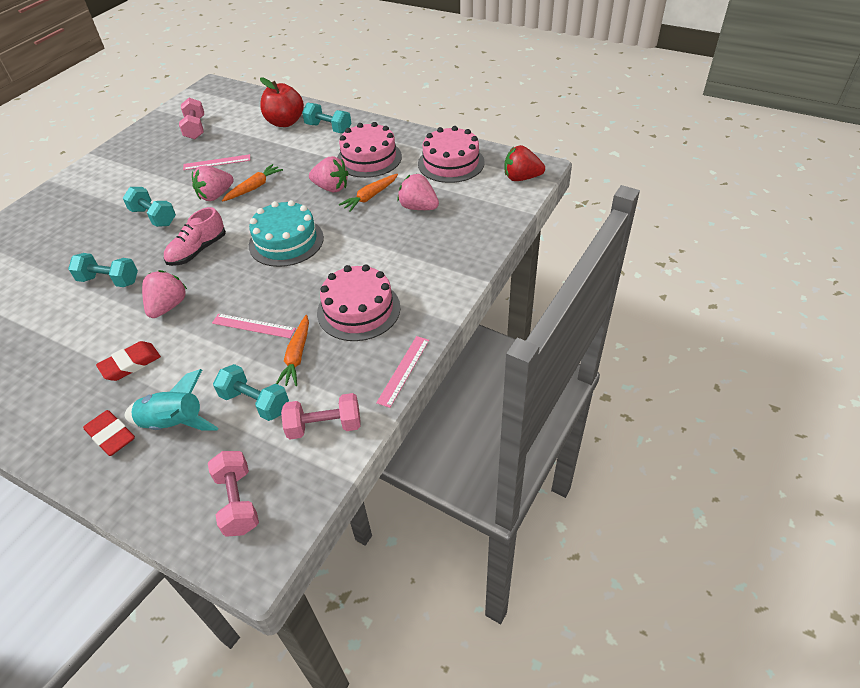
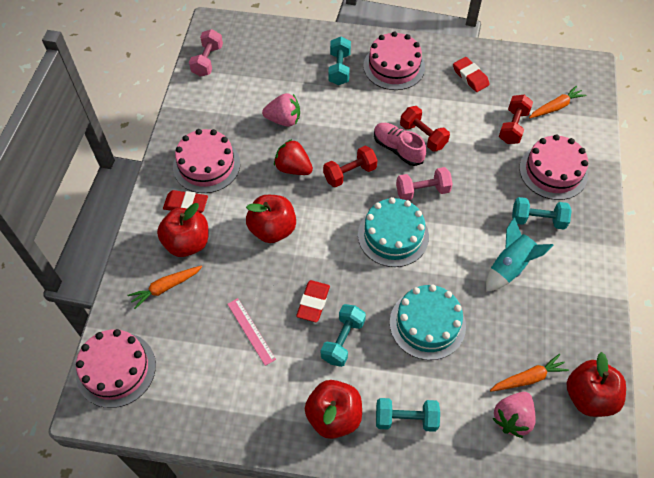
pink cake: [317,265,401,341] [337,122,402,178] [418,126,485,183] = 3 -> [76,329,156,408] [173,129,240,193] [363,31,425,90] [519,134,588,200] = 4
pink dumbbell: [179,98,204,139] [208,451,259,537] [281,393,360,439] = 3 -> [189,29,223,77] [396,167,453,200] = 2
pink ruler: [183,154,250,170] [212,314,296,338] [376,336,429,408] = 3 -> [227,298,276,366] = 1
pink strawberry: [142,270,187,318] [192,165,234,201] [309,156,349,192] [397,174,439,210] = 4 -> [262,93,300,127] [492,392,536,438] = 2
red apple: [260,78,304,127] = 1 -> [157,203,208,257] [246,195,296,243] [305,380,362,439] [567,352,626,417] = 4
red dumbbell: none = 0 -> [323,146,377,187] [400,106,450,151] [499,95,533,144] = 3
red eraser: [83,410,135,456] [96,341,161,381] = 2 -> [163,190,208,213] [296,280,330,322] [453,57,490,92] = 3
turquoise cake: [249,200,324,267] = 1 -> [358,197,429,267] [390,285,466,360] = 2

